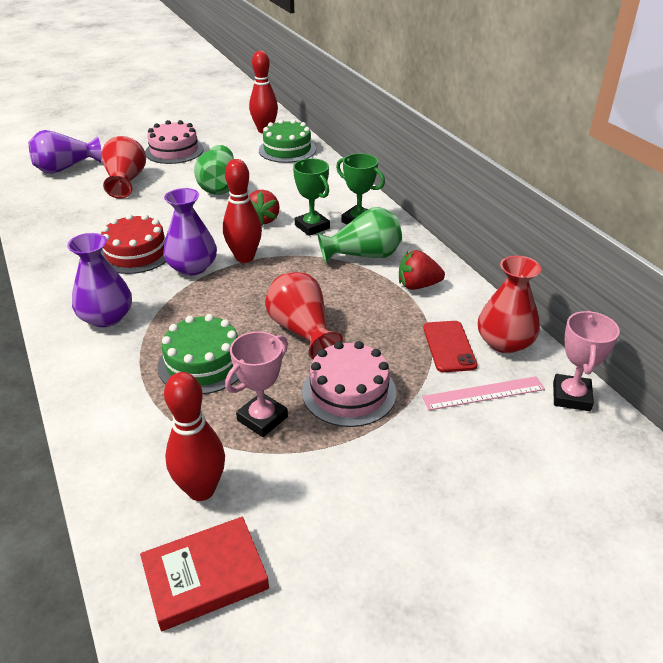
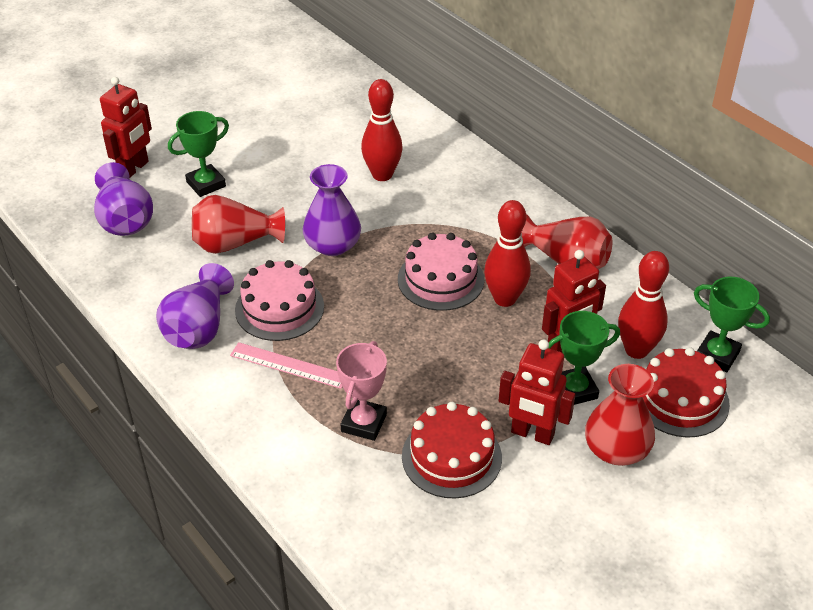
green cake: [158,314,239,394] [259,119,316,163] = 2 -> none = 0
green trophy: [293,158,330,236] [336,153,385,225] = 2 -> [168,111,229,197] [548,311,620,405] [694,277,770,372] = 3
green vase: [194,145,234,195] [318,207,402,264] = 2 -> none = 0
pink trophy: [225,331,288,437] [553,311,620,411] = 2 -> [336,341,387,441] = 1
red book: [140,517,269,631] = 1 -> none = 0
red cake: [101,214,166,274] = 1 -> [402,402,502,499] [643,347,730,438] = 2
red phone: [423,321,477,372] = 1 -> none = 0
red robot: none = 0 -> [100,77,152,177] [499,340,576,445] [542,250,606,353] = 3
red strawberry: [249,190,280,226] [399,250,445,290] = 2 -> none = 0

